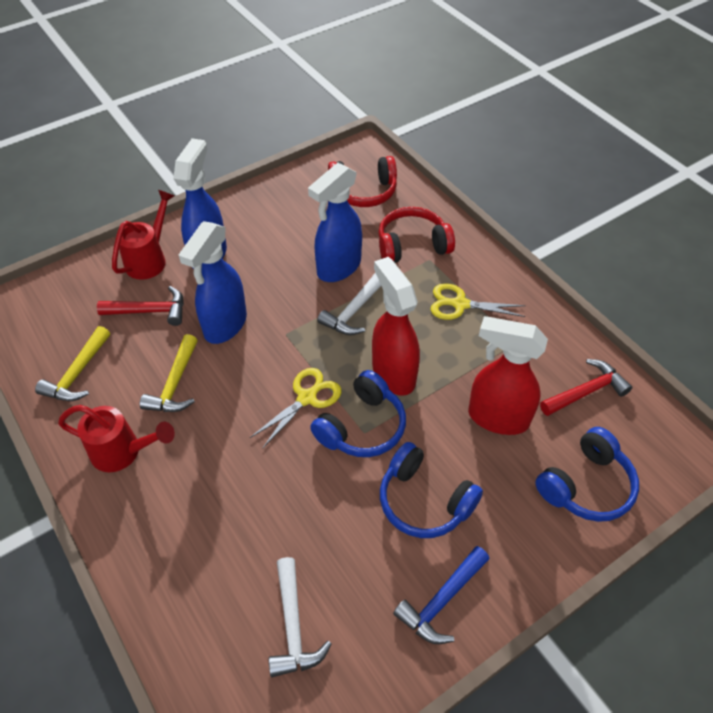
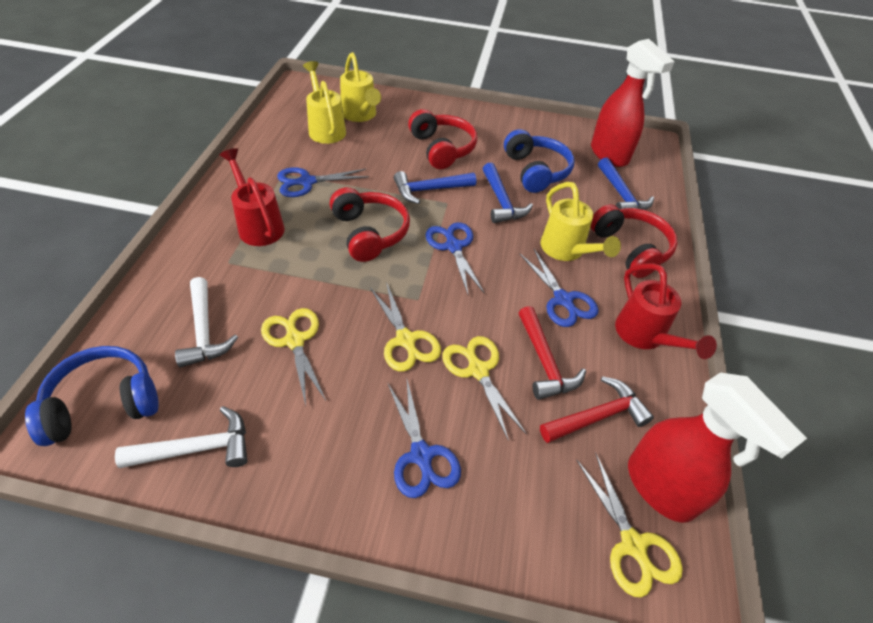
blue hammer: [393,546,489,644] = 1 -> [394,171,476,204] [483,163,533,223] [598,158,654,210] = 3
blue headphones: [310,370,406,457] [380,442,483,538] [535,427,639,522] = 3 -> [25,346,159,446] [504,129,574,193] = 2
blue scissors: none = 0 -> [277,168,369,197] [387,380,461,498] [425,222,485,294] [520,249,598,327] = 4
blue spray bottle: [173,138,227,269] [179,221,247,344] [308,163,362,282] = 3 -> none = 0
red headphones: [328,156,397,207] [378,207,455,263] = 2 -> [330,187,410,262] [408,109,477,169] [590,204,678,278] = 3
yellow hammer: [35,326,110,401] [140,334,198,412] = 2 -> none = 0
yellow scissors: [250,368,341,449] [430,283,526,320] = 2 -> [261,308,326,406] [370,282,441,372] [442,336,527,441] [576,453,683,597] = 4
yellow watering can: none = 0 -> [303,61,346,144] [340,52,381,122] [541,182,621,261] = 3

